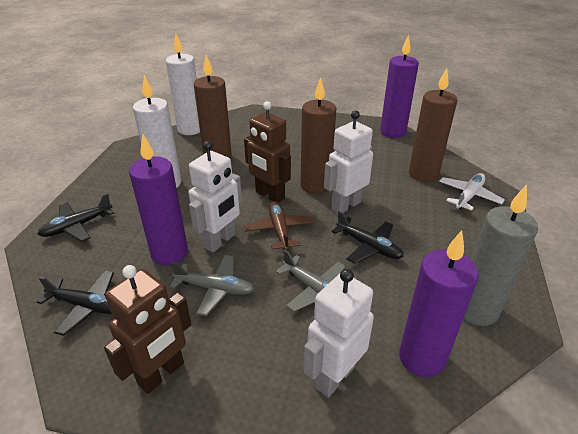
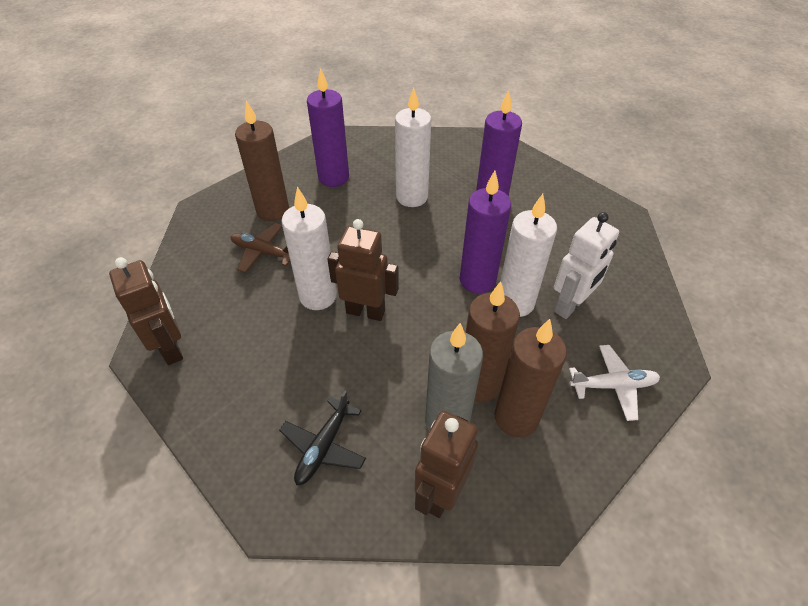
black plane: [37,270,114,336] [38,193,114,242] [332,211,404,264] = 3 -> [279,391,366,485] = 1
brown robot: [104,265,191,394] [244,101,291,203] = 2 -> [109,257,183,365] [327,219,399,321] [414,411,478,518] = 3
grey plane: [170,255,255,316] [275,249,346,312] = 2 -> none = 0
white candle: [133,76,181,188] [166,34,200,135] = 2 -> [281,187,337,310] [395,87,431,207] [501,194,557,317] = 3
white robot: [188,141,242,253] [303,269,374,398] [324,110,373,213] = 3 -> [554,212,619,319] = 1

